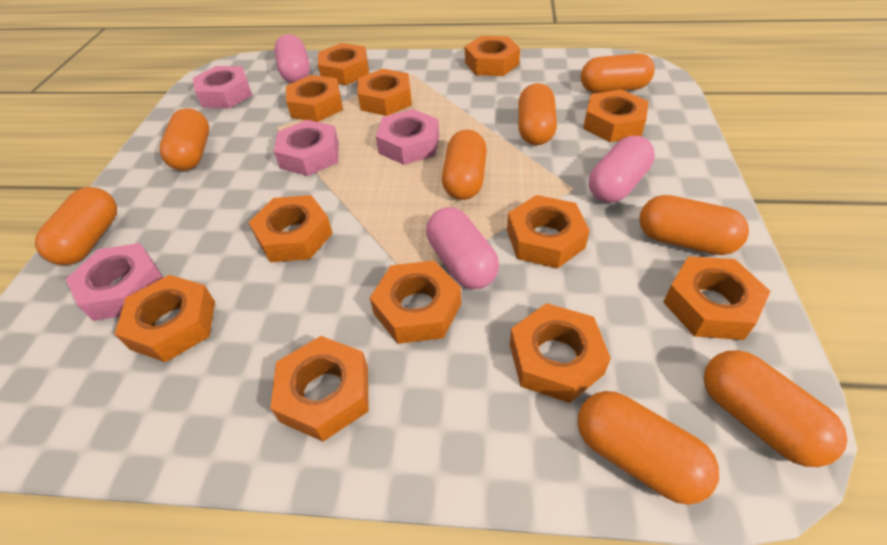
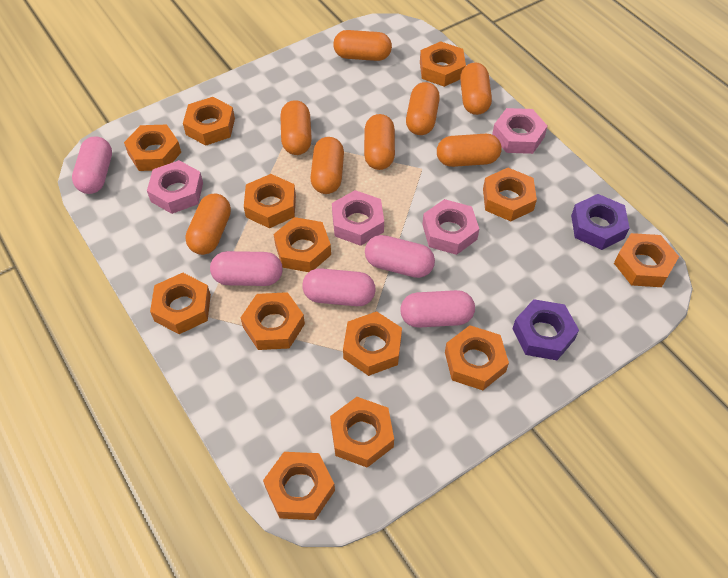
orange nut: [115,275,215,363] [248,195,333,262] [270,336,369,442] [286,75,343,122] [318,43,369,85] [358,69,412,116] [370,261,461,344] [465,36,520,76] [507,195,590,269] [510,303,611,403] [583,89,649,142] [663,256,771,340] = 12 -> [124,125,181,171] [150,273,211,334] [183,97,235,146] [240,292,305,350] [244,174,296,228] [263,452,335,520] [274,217,331,272] [330,397,394,468] [343,311,402,376] [420,41,466,87] [445,325,509,390] [483,168,537,221] [614,233,679,287] = 13
pink capsule: [274,34,310,83] [426,207,499,289] [589,136,655,203] = 3 -> [72,136,112,194] [210,251,283,286] [302,268,376,306] [365,235,435,278] [400,290,475,328] = 5
purple nut: none = 0 -> [513,299,579,360] [571,194,629,250] = 2

